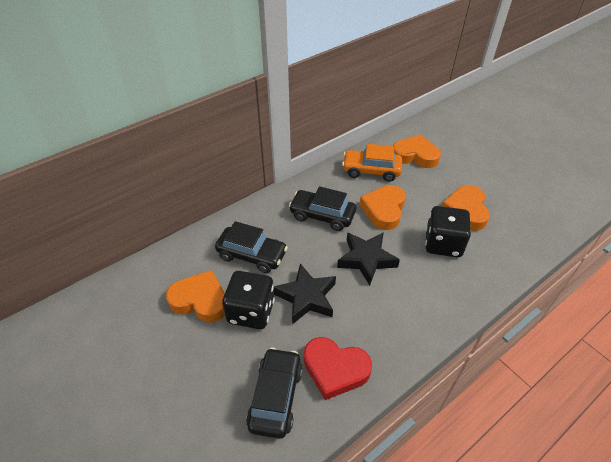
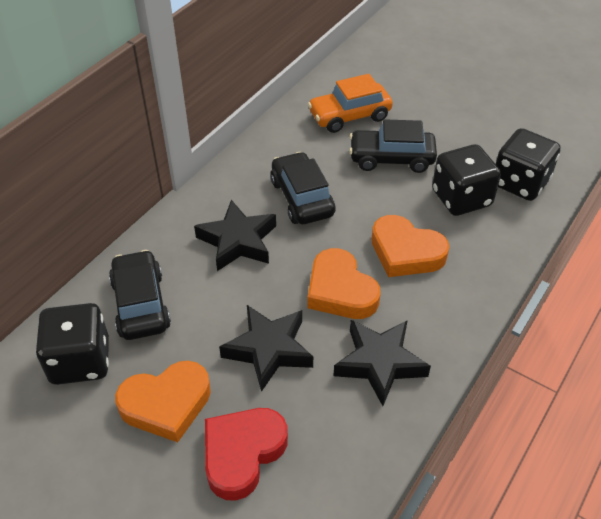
black dice: [222,271,275,329] [425,206,471,257] = 2 -> [36,303,109,385] [432,144,501,216] [496,128,561,201] = 3
black star: [274,263,336,324] [337,232,400,285] = 2 -> [194,200,276,271] [219,305,313,392] [334,320,431,406] = 3
orange heart: [166,270,225,322] [360,185,406,230] [393,134,441,168] [442,185,490,231] = 4 -> [115,361,211,442] [307,248,381,319] [372,215,450,277] = 3

